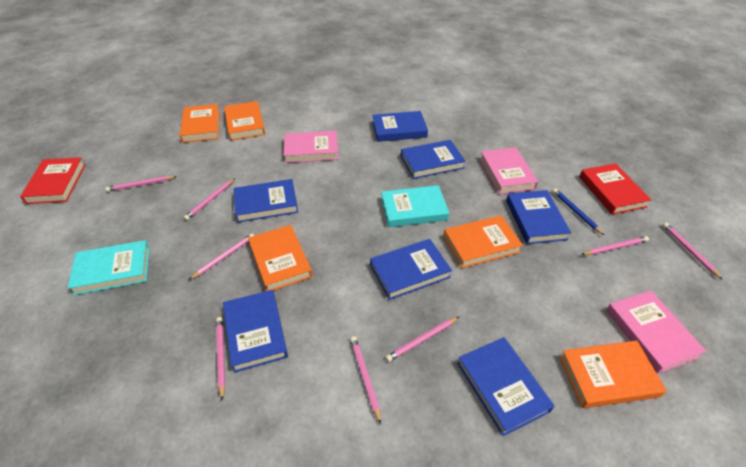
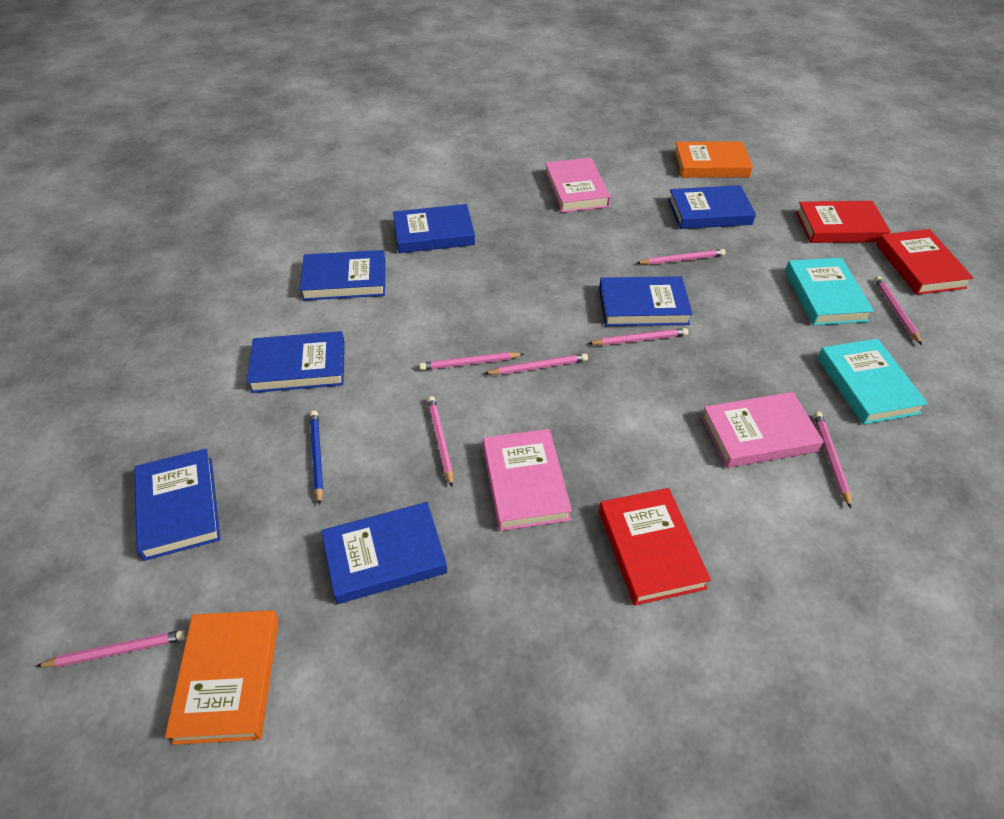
orange book: [180,104,220,143] [224,101,265,141] [248,225,312,291] [443,215,523,268] [559,340,667,408] = 5 -> [165,610,279,745] [674,142,753,178] = 2
red book: [20,157,86,204] [579,163,651,215] = 2 -> [599,488,711,605] [796,201,890,243] [877,229,973,295] = 3

